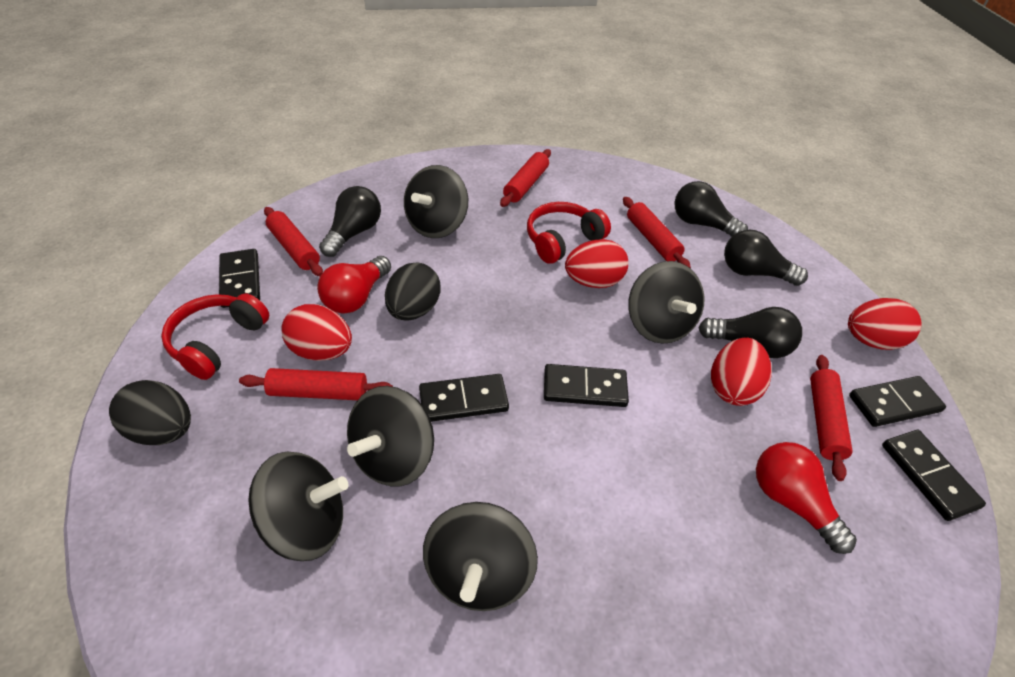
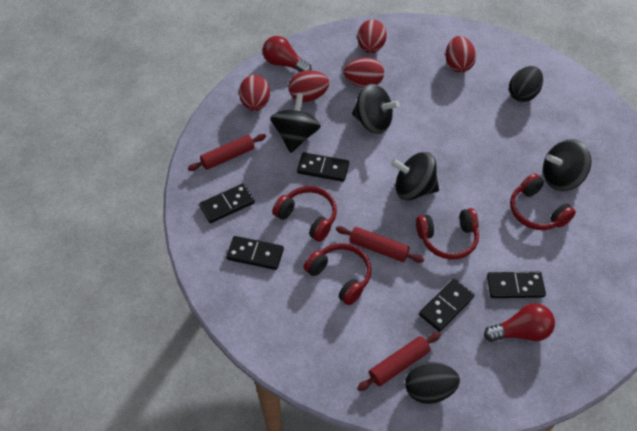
black light bulb: [319,186,381,257] [674,181,748,237] [698,307,802,358] [724,230,808,286] = 4 -> none = 0
black spinning top: [248,452,349,561] [347,386,434,486] [404,165,468,238] [423,502,538,611] [628,261,705,344] = 5 -> [270,93,321,153] [352,84,400,134] [391,152,439,200] [543,139,591,191] = 4
red egg: [281,304,352,361] [565,239,628,288] [711,337,772,406] [848,298,922,350] = 4 -> [239,75,270,111] [289,70,329,102] [344,57,384,88] [357,19,387,53] [445,36,476,73] = 5
red headphones: [161,293,269,380] [527,202,611,264] = 2 -> [272,186,337,242] [304,243,371,305] [416,208,479,259] [510,174,576,230] = 4
red rolling pin: [239,368,393,400] [264,207,323,276] [500,149,551,207] [623,197,691,269] [810,355,853,481] = 5 -> [188,134,266,171] [336,226,424,263] [357,332,441,391] = 3

